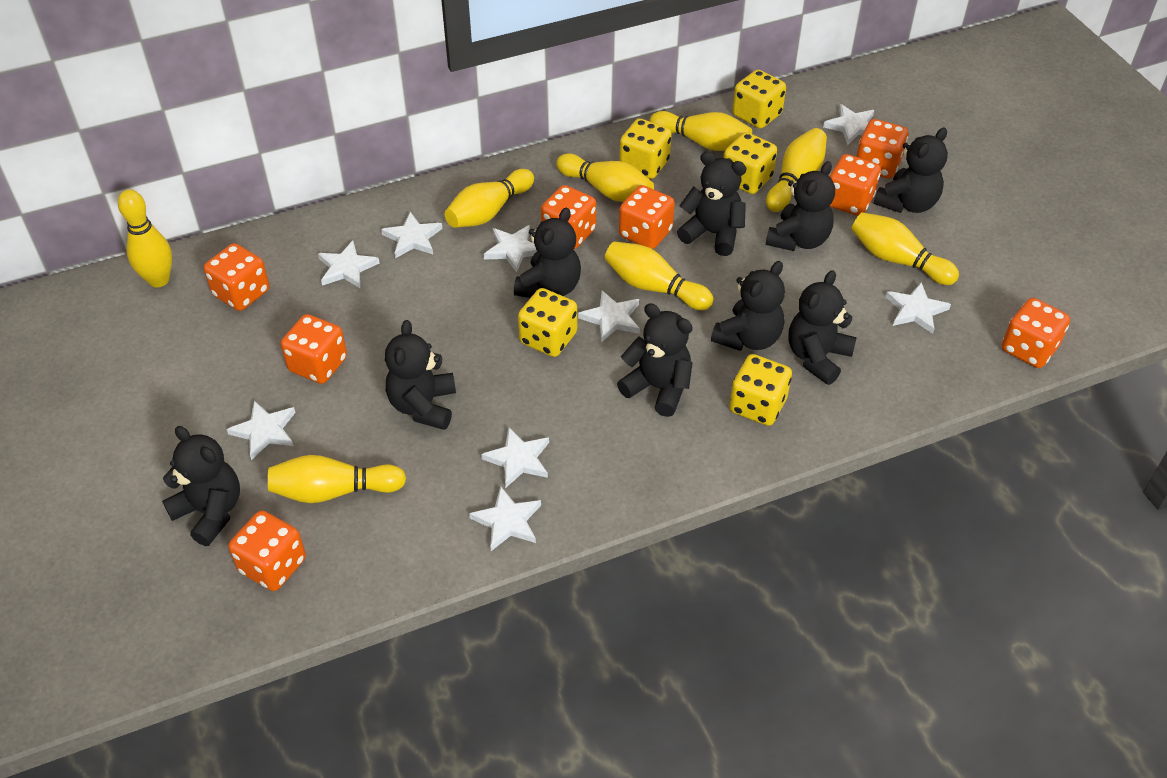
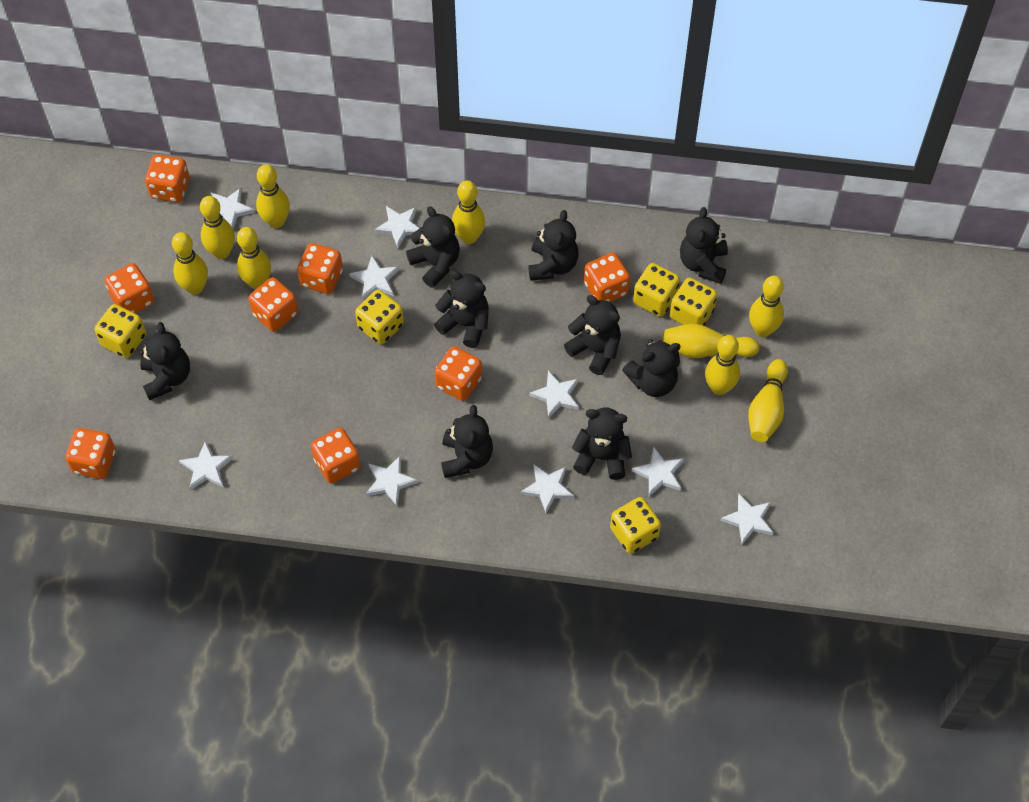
yellow bowling pin: [118,190,172,287] [268,455,406,503] [445,169,534,228] [556,153,654,202] [604,241,713,310] [650,111,752,151] [766,128,827,212] [851,212,959,285] = 8 -> [172,232,208,295] [200,196,235,259] [237,227,271,289] [256,164,290,228] [452,180,485,244] [663,324,759,358] [705,335,740,395] [748,359,788,442] [749,276,784,337] = 9

